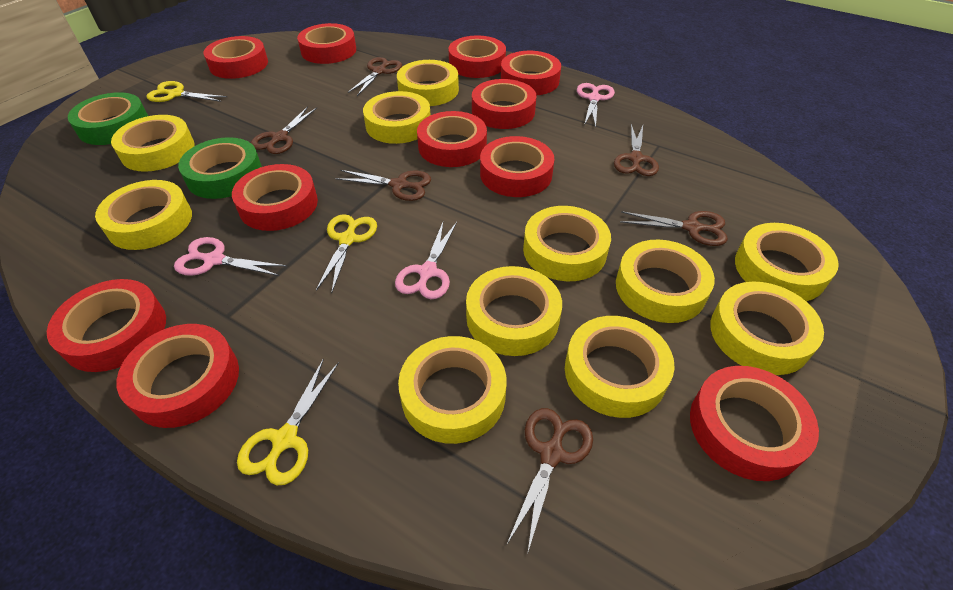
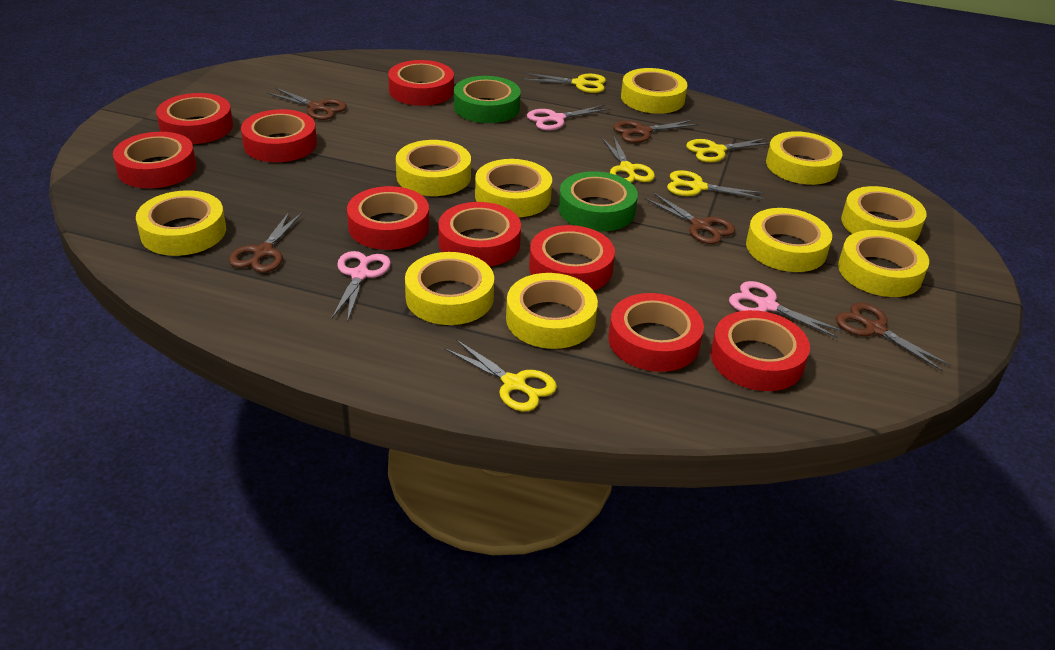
brown scissors: [251,106,317,154] [335,170,431,201] [348,57,402,96] [507,408,593,555] [614,124,659,176] [620,211,728,246] = 6 -> [229,212,302,273] [267,88,347,120] [613,120,699,143] [644,192,736,244] [836,302,951,371] = 5
red tape: [47,279,166,372] [116,324,239,428] [203,36,268,79] [232,164,318,231] [297,23,356,64] [417,111,487,167] [448,35,506,78] [472,79,536,129] [480,136,554,197] [501,51,561,95] [690,366,819,481] = 11 -> [113,132,196,189] [156,93,233,144] [241,109,317,162] [347,186,429,250] [388,60,454,106] [438,202,521,266] [529,225,615,291] [609,293,704,372] [711,310,810,391] = 9
yellow scissors: [146,81,227,102] [237,358,339,485] [316,214,377,292] = 3 -> [445,340,557,411] [524,73,606,93] [602,136,655,183] [667,170,764,199] [686,138,770,162] = 5
yellow tape: [95,180,192,250] [111,115,195,172] [363,91,430,144] [397,60,459,106] [398,336,506,444] [466,266,562,356] [523,206,611,281] [565,316,675,418] [616,240,715,323] [710,281,824,375] [735,223,839,301] = 11 -> [136,190,226,256] [396,140,471,196] [405,252,494,325] [475,159,552,217] [506,273,598,349] [621,68,688,114] [746,208,832,272] [766,131,843,185] [838,230,929,297] [841,186,926,242] = 10

